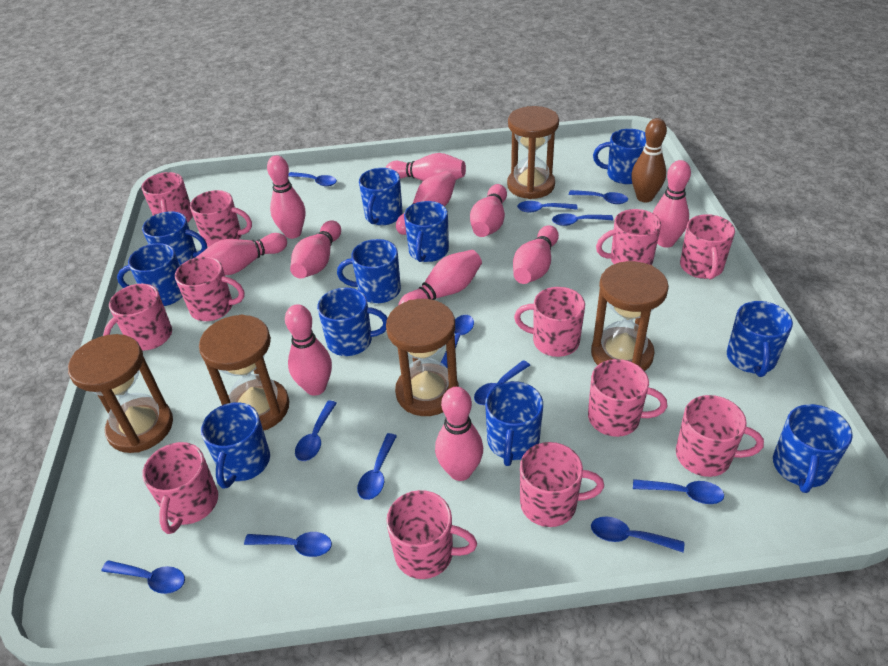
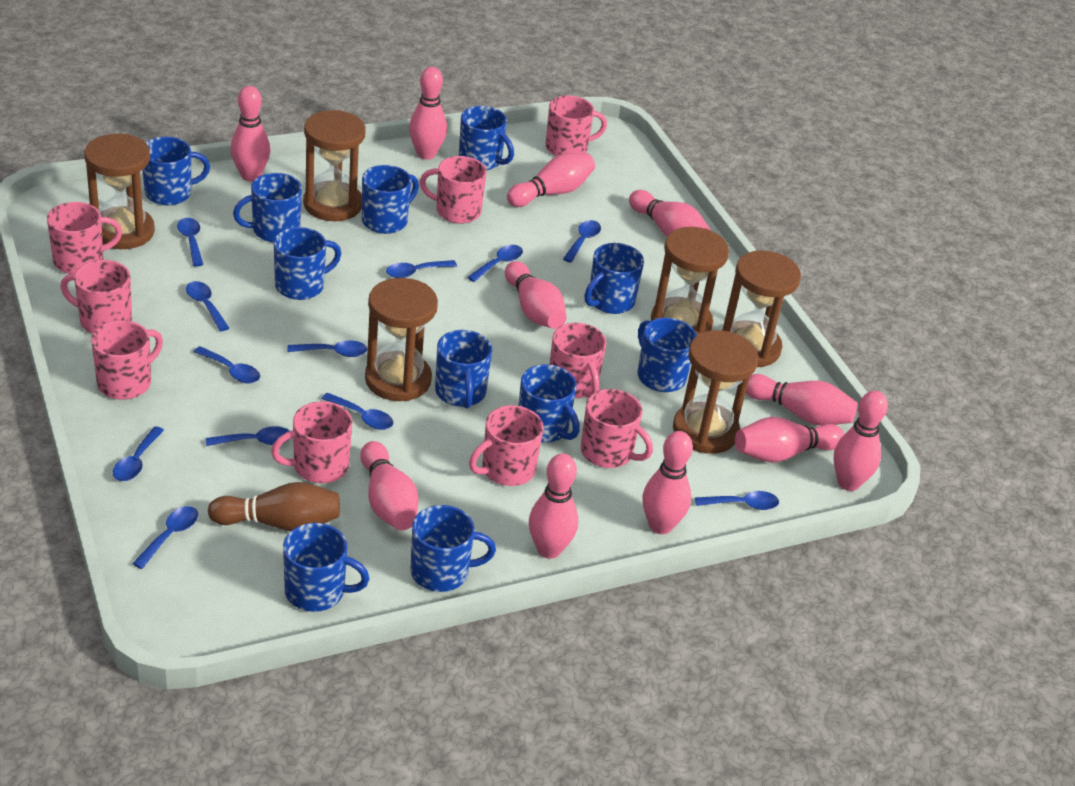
brown hourglass: [68,334,173,453] [199,314,289,431] [386,299,459,416] [507,106,559,199] [591,261,669,371] = 5 -> [84,134,155,249] [303,110,366,221] [365,278,438,401] [651,227,729,336] [673,330,758,454] [723,250,801,367] = 6
pink mug: [103,284,172,350] [141,172,193,223] [142,442,218,534] [175,257,244,321] [190,190,252,247] [386,490,477,579] [514,287,585,357] [520,442,604,527] [588,359,667,437] [596,209,661,265] [676,395,764,477] [680,214,735,279] = 12 -> [47,202,122,274] [60,260,132,334] [91,320,163,400] [271,401,352,483] [420,156,487,224] [469,405,544,486] [545,95,607,156] [550,323,607,398] [581,389,653,468] = 9

